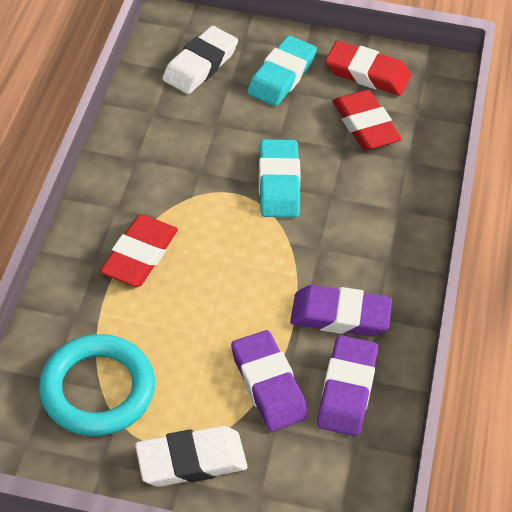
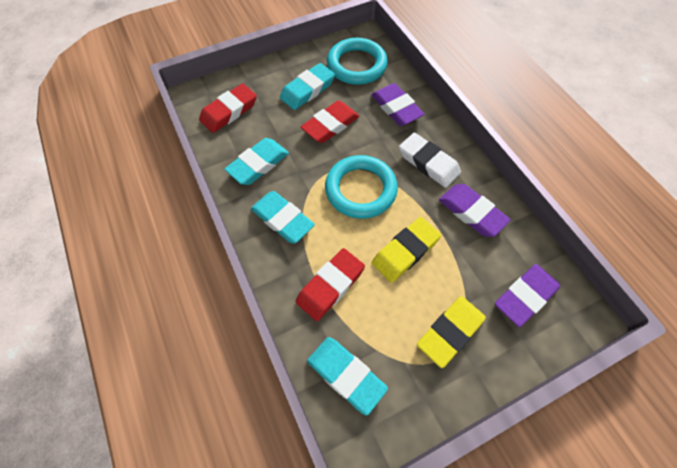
turquoise eraser: [247,36,317,106] [259,139,301,218] = 2 -> [224,138,289,185] [251,191,315,243] [280,63,335,110] [307,337,388,416] = 4
turquoise ring: [39,334,155,436] = 1 -> [325,155,398,219] [327,38,388,85] = 2
white eraser: [135,426,247,487] [162,26,238,94] = 2 -> [399,133,461,188] = 1
yellow eraser: none = 0 -> [372,217,441,282] [417,296,486,368] = 2

